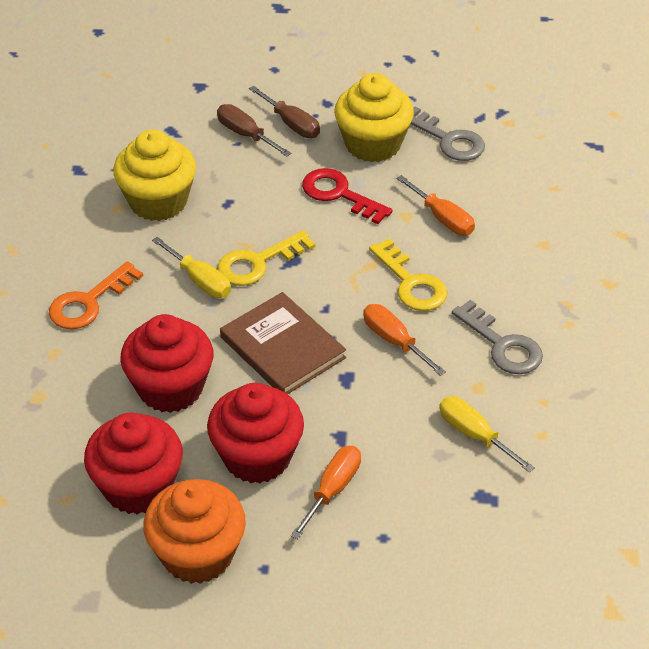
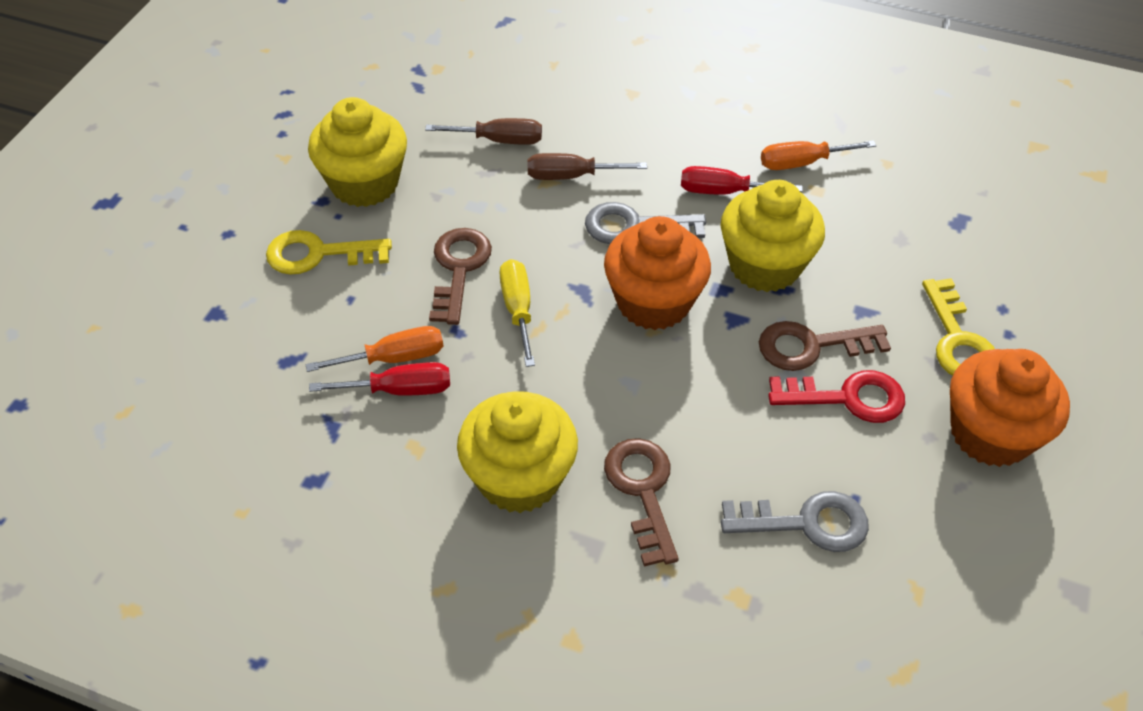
brown book: [220,292,346,394] = 1 -> none = 0
brown key: none = 0 -> [429,228,492,325] [604,438,679,566] [759,321,891,371] = 3
orange cupcake: [143,479,246,584] = 1 -> [604,216,711,330] [950,349,1070,467] = 2
orange key: [49,261,143,329] = 1 -> none = 0
orange screwdriver: [291,446,361,539] [363,304,446,376] [396,175,475,235] = 3 -> [306,326,444,372] [761,140,876,170] = 2
red cupcake: [84,413,183,515] [120,314,213,413] [207,383,304,484] = 3 -> none = 0
red screwdriver: none = 0 -> [309,362,450,396] [681,166,803,195] = 2
yellow cupcake: [113,130,196,221] [334,73,414,162] = 2 -> [308,97,407,207] [457,391,578,513] [721,180,825,292] = 3
yellow screwdriver: [152,237,231,298] [439,396,535,473] = 2 -> [500,259,535,367] = 1

